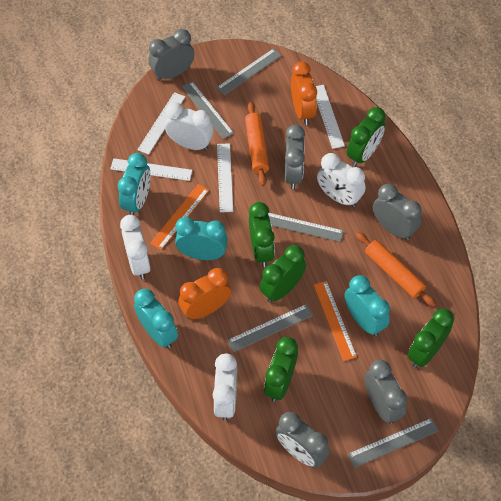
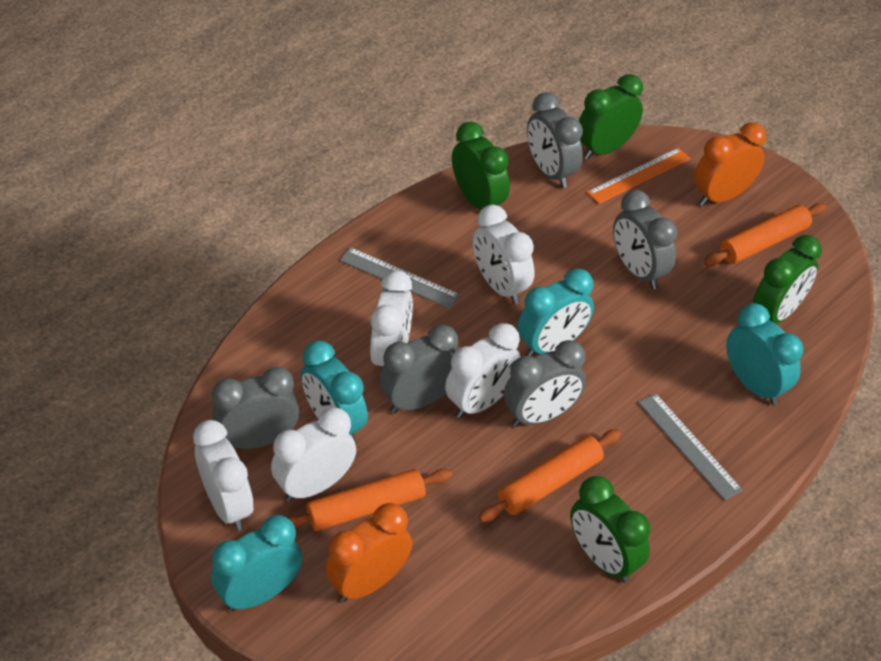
green clock: [249,202,275,267] [260,245,306,303] [264,337,298,402] [347,107,386,167] [408,308,454,368] = 5 -> [452,122,510,210] [570,476,650,583] [579,74,643,159] [753,235,822,324] = 4
grey ruler: [182,81,234,139] [216,48,282,95] [227,304,313,352] [268,213,344,242] [348,418,439,468] = 5 -> [340,247,460,308] [638,393,743,500] = 2
orange rolling pin: [245,102,269,186] [356,232,436,307] = 2 -> [287,469,453,531] [478,429,621,522] [704,203,827,266] = 3
orange ruler: [150,184,209,250] [314,281,357,361] = 2 -> [587,148,691,204] = 1
white clock: [120,215,151,279] [165,102,213,150] [213,354,237,420] [317,153,366,207] = 4 -> [193,420,253,531] [271,407,356,502] [370,270,413,366] [445,323,521,418] [473,205,535,304] = 5
white ruler: [110,158,192,181] [137,92,185,155] [217,143,233,212] [315,85,345,149] = 4 -> none = 0

